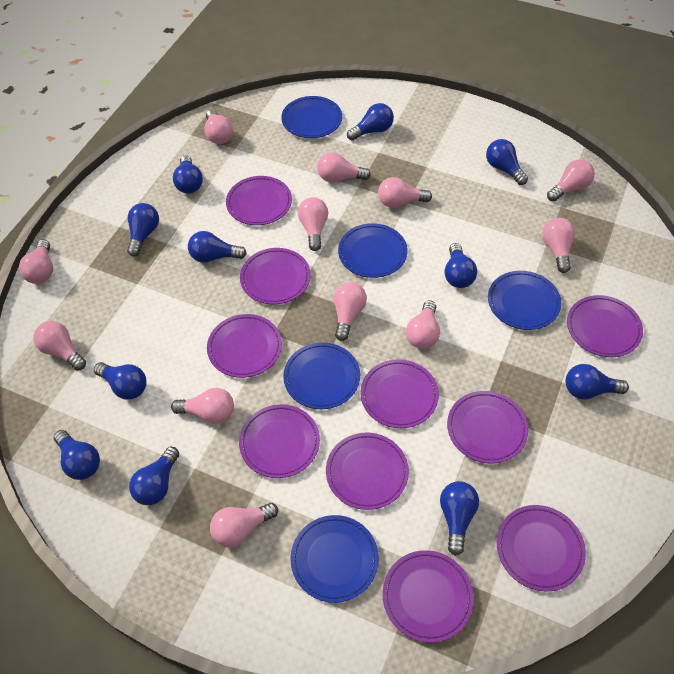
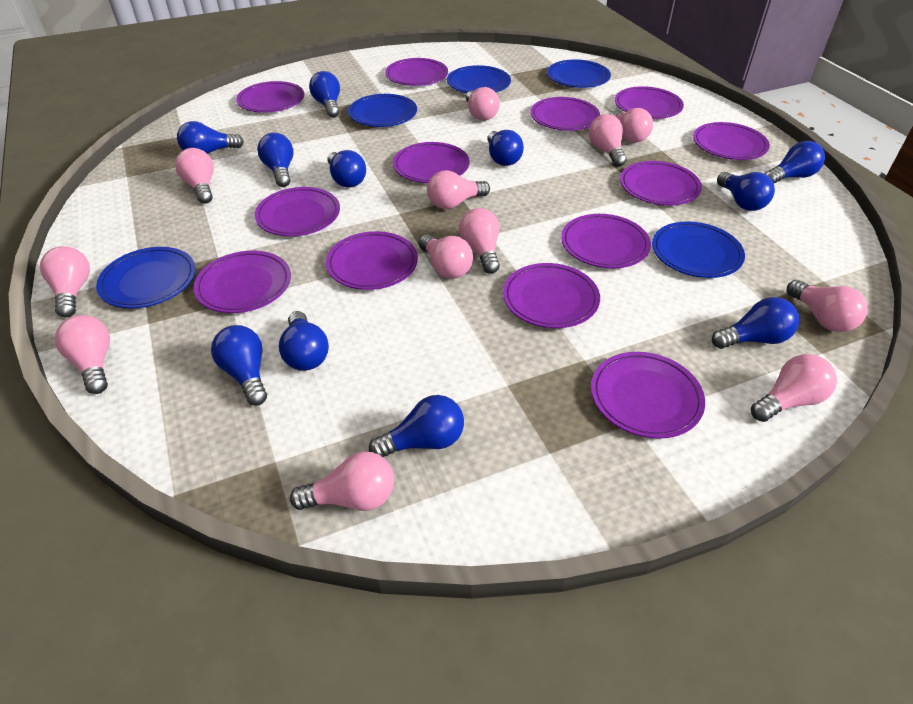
purple plate: [207,314,282,378] [226,176,292,225] [239,404,320,478] [240,248,311,304] [326,433,409,510] [360,359,439,428] [382,550,474,643] [447,391,528,464] [497,505,586,592] [567,295,643,357] = 10 -> [194,251,291,313] [236,81,304,113] [255,187,340,236] [326,231,418,290] [385,58,448,86] [393,142,470,183] [503,263,600,328] [530,97,600,131] [561,214,651,268] [591,352,705,439] [615,86,684,119] [620,161,702,205] [693,122,770,160] = 13

